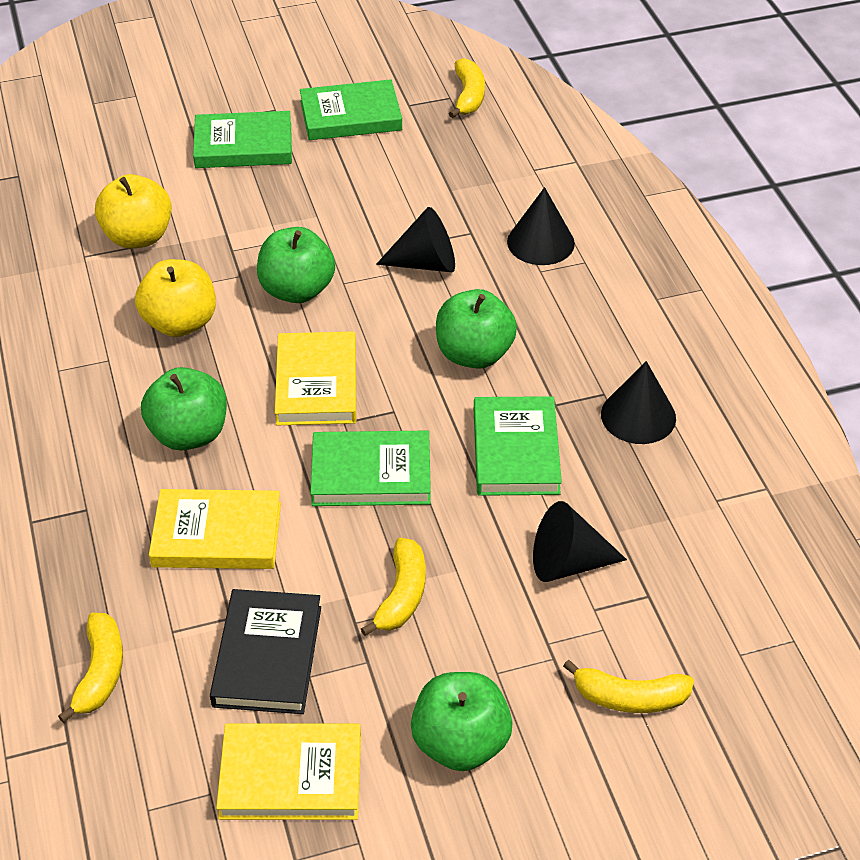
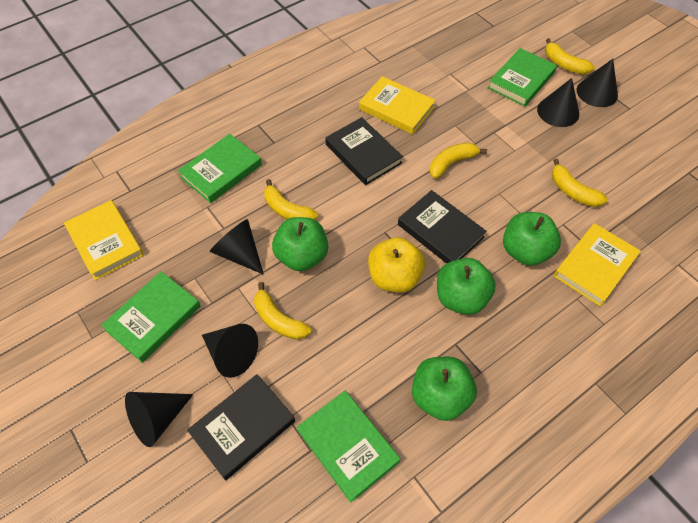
black book: [210,589,321,714] = 1 -> [187,374,295,480] [325,117,403,185] [398,190,487,264] = 3
black cone: [376,207,455,272] [507,187,575,265] [533,501,627,582] [601,361,676,444] = 4 -> [125,392,193,447] [202,324,258,378] [210,219,264,275] [537,78,579,127] [577,59,618,107] = 5
yellow apple: [95,174,172,249] [135,259,216,337] = 2 -> [368,237,425,293] = 1
yellow banana: [58,612,123,723] [361,538,425,636] [449,58,485,118] [563,660,694,713] = 4 -> [254,282,311,340] [264,179,318,220] [430,142,487,179] [545,38,595,74] [552,159,608,207] = 5

